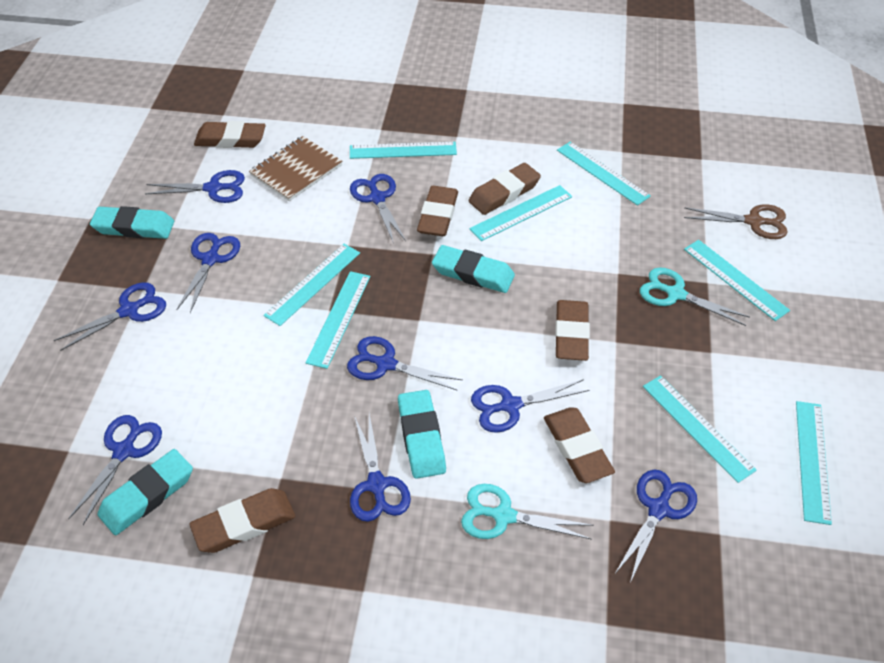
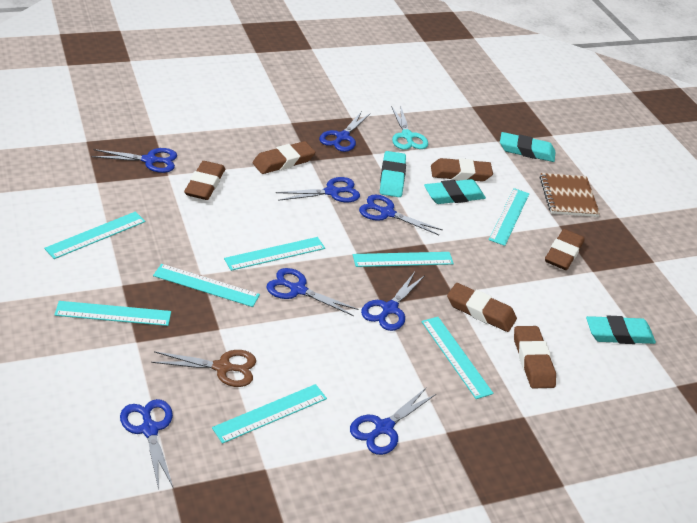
blue scissors: [54,282,166,351] [68,415,162,525] [145,170,245,203] [176,233,240,313] [347,336,462,391] [350,174,406,244] [350,414,411,522] [471,379,590,433] [614,469,697,583] = 9 -> [91,148,177,173] [120,399,173,489] [266,268,359,316] [276,177,360,202] [319,111,371,152] [350,388,436,455] [359,195,443,235] [361,272,425,331] = 8
turquoise scissors: [461,484,594,540] [640,267,750,326] = 2 -> [391,105,428,150] = 1

